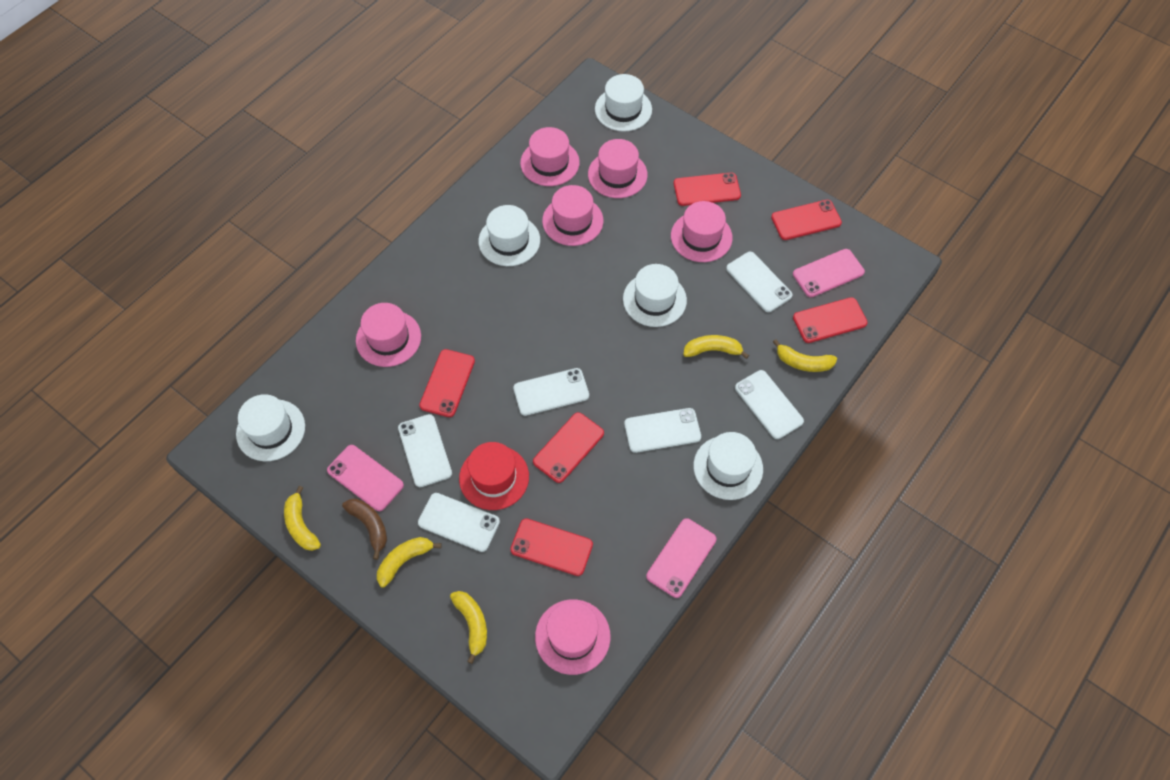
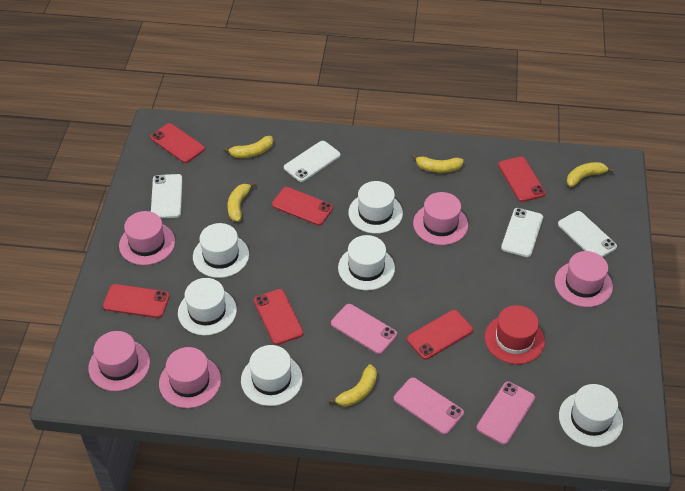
brown banana: [342,499,387,560] = 1 -> none = 0
pink hat: [356,303,421,367] [520,127,580,186] [535,599,611,675] [542,185,603,246] [588,139,648,198] [671,201,733,262] = 6 -> [88,331,150,391] [119,211,175,265] [159,347,221,408] [413,192,468,245] [555,251,613,307] = 5
white hat: [236,394,305,461] [478,205,540,266] [595,74,652,132] [623,264,687,327] [694,432,763,500] = 5 -> [178,278,237,335] [193,223,249,278] [241,345,303,406] [338,235,395,291] [348,181,403,234] [559,384,623,447] = 6
white phone: [398,414,452,487] [418,493,500,552] [513,368,589,416] [624,408,701,453] [726,252,792,312] [735,370,804,439] = 6 -> [151,174,182,218] [284,141,340,182] [501,208,543,257] [558,211,617,257] = 4

